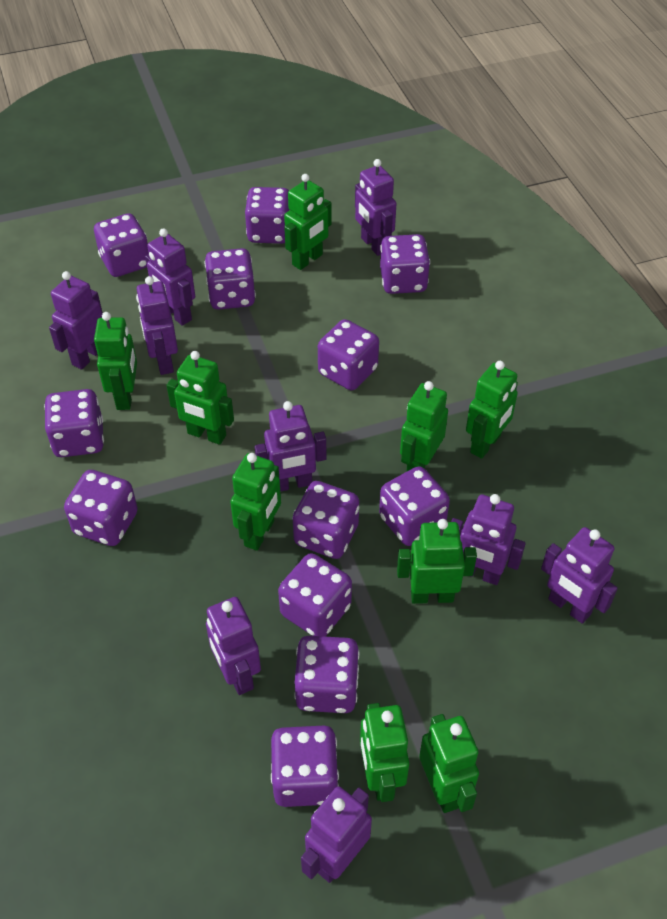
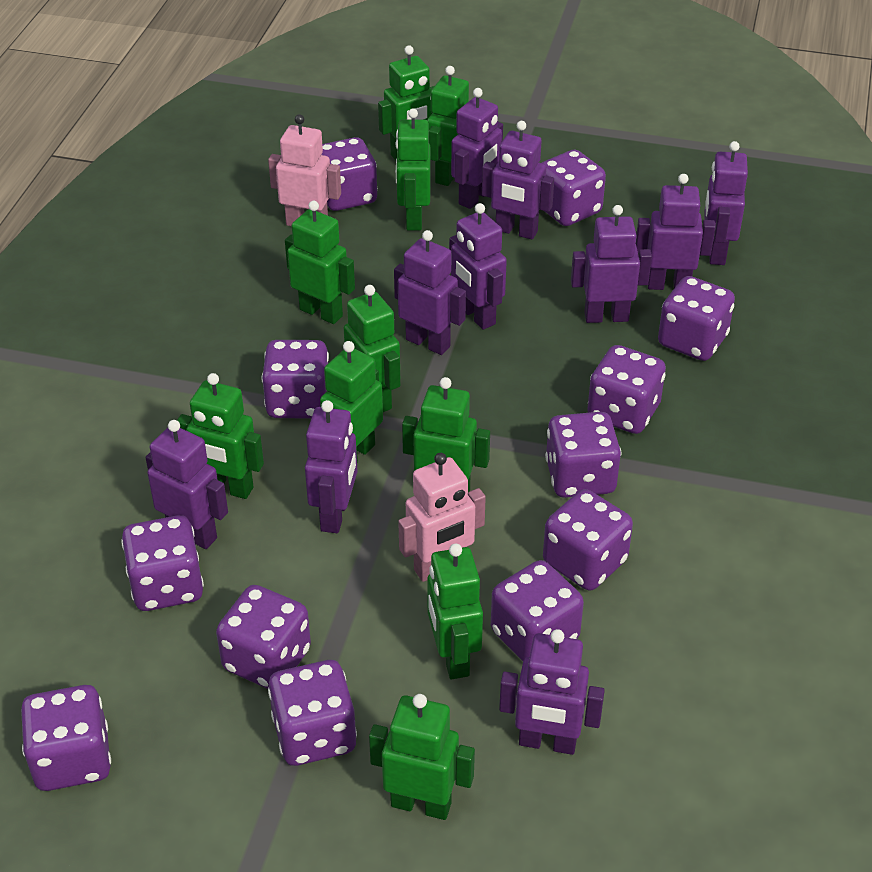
green robot: [94,312,137,410] [166,351,234,445] [230,453,281,551] [284,174,332,270] [360,703,409,802] [397,519,477,604] [400,381,448,472] [419,714,479,813] [466,361,518,459] = 9 -> [177,373,264,499] [285,201,355,324] [320,341,383,462] [344,285,400,412] [369,694,475,820] [378,45,434,160] [396,108,431,231] [402,377,490,492] [427,66,469,186] [427,543,483,679] = 10
pink robot: none = 0 -> [268,114,341,226] [398,453,486,582] = 2
purple robot: [49,271,103,370] [136,276,178,375] [145,228,195,326] [206,597,261,695] [255,401,326,492] [301,786,372,883] [355,159,397,256] [451,494,526,585] [541,527,618,624] = 9 -> [146,420,228,549] [305,400,358,533] [394,230,466,355] [449,203,507,330] [451,88,503,209] [482,121,554,240] [499,629,605,755] [571,205,652,323] [636,174,715,290] [704,141,748,265] = 10

